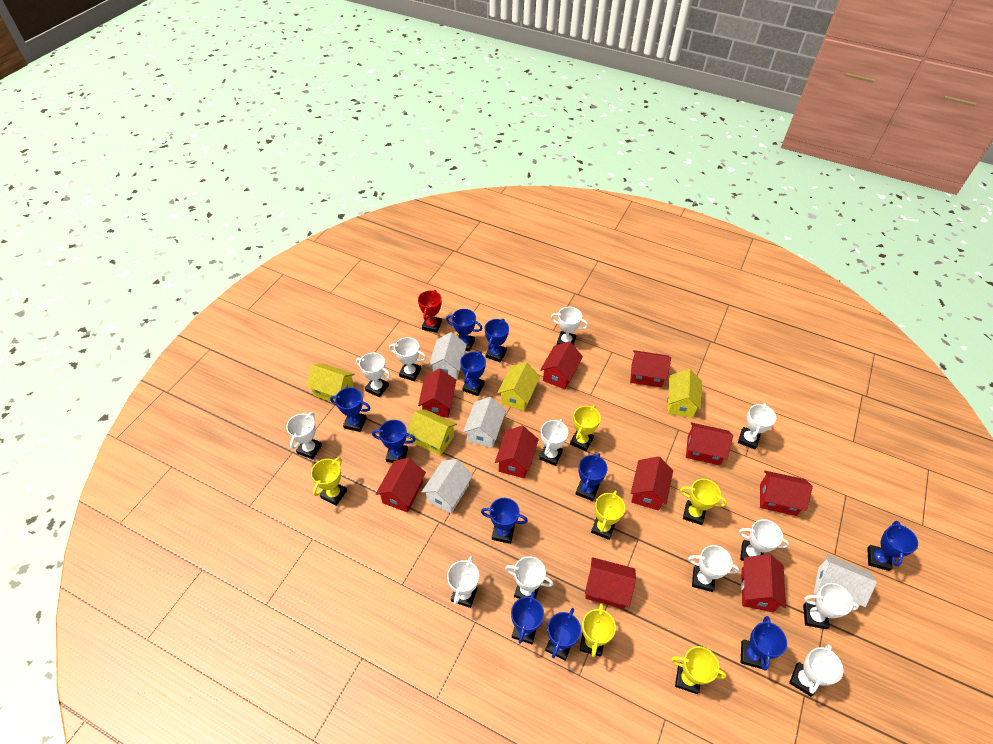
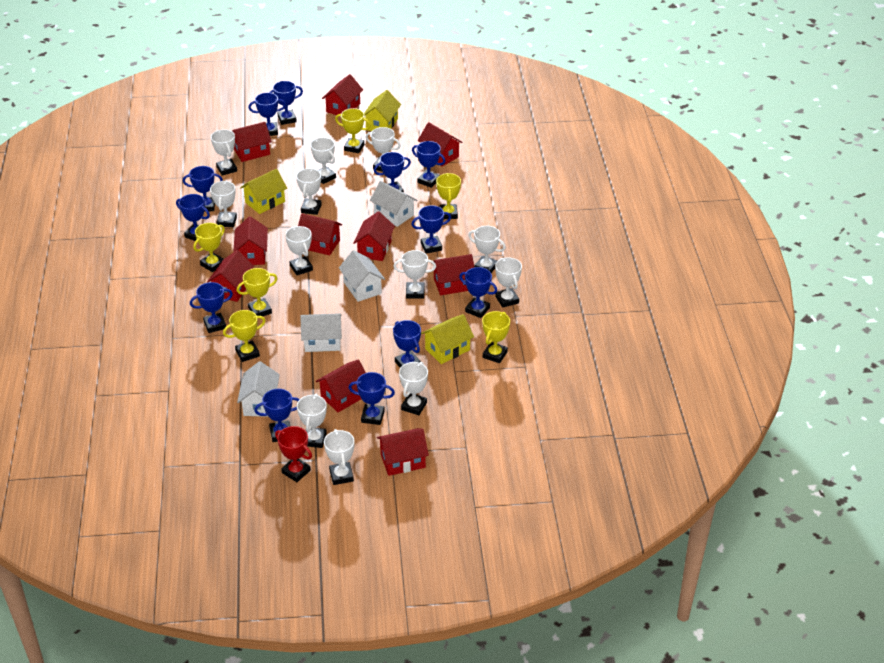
blue trophy: [330,387,371,432] [372,420,416,463] [446,309,483,352] [460,351,486,396] [481,498,528,544] [485,319,509,362] [511,591,544,644] [545,608,581,661] [576,453,608,501] [741,616,787,671] [867,521,918,571] = 11 -> [176,194,210,241] [183,166,223,212] [190,282,233,333] [249,93,286,136] [254,389,300,442] [269,81,303,125] [349,372,395,425] [374,152,411,192] [393,320,421,368] [411,205,451,254] [412,141,445,188] [459,267,497,318] = 12
yellow house: [307,363,355,402] [407,409,457,456] [497,362,540,411] [668,369,702,418] = 4 -> [240,169,287,214] [364,90,401,131] [421,314,474,364] = 3

